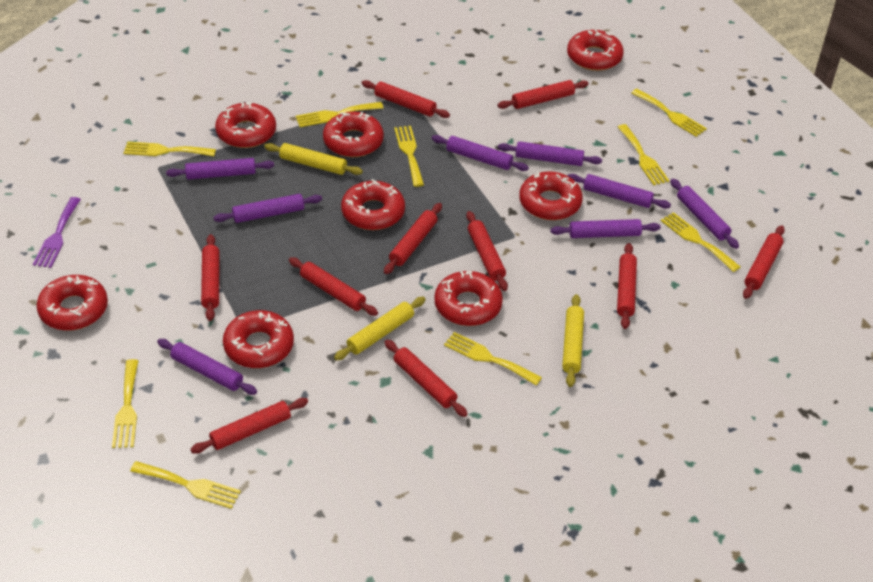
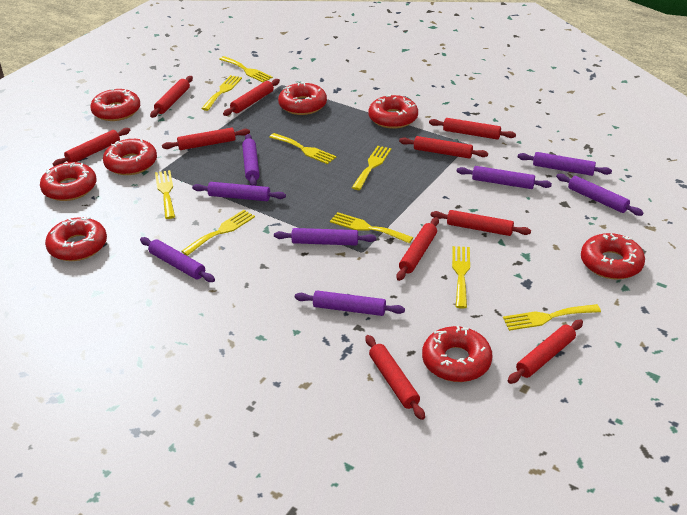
purple fork: [33,197,81,268] = 1 -> none = 0
yellow rolling pin: [264,143,363,175] [334,296,426,361] [562,294,584,387] = 3 -> none = 0

